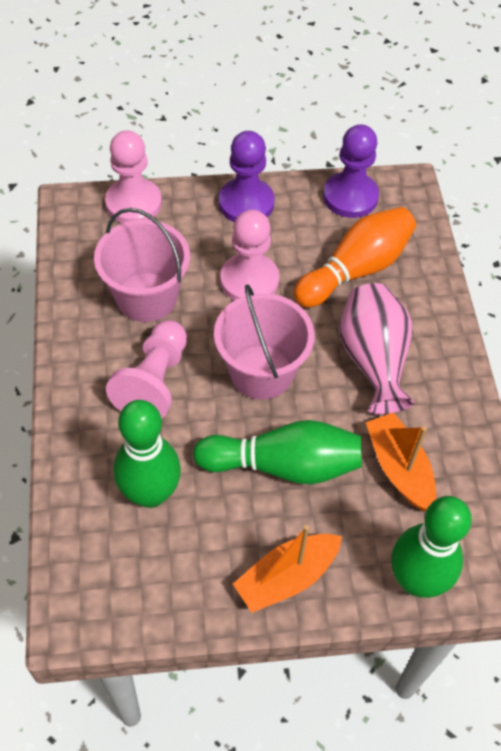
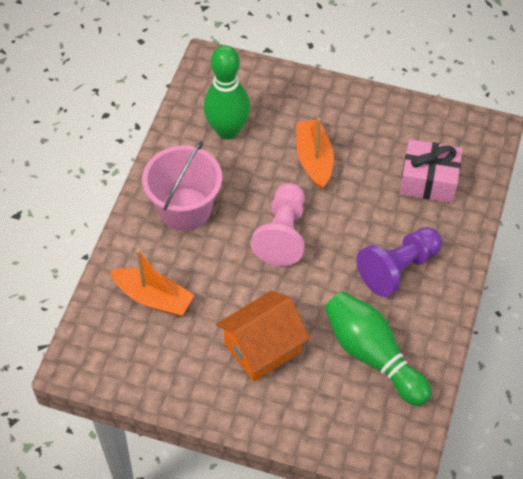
green bowling pin: [114,400,181,508] [193,420,362,484] [391,496,472,598] = 3 -> [204,45,250,140] [325,291,432,406] = 2
orange bowling pin: [294,207,416,307] = 1 -> none = 0
orange house: none = 0 -> [216,291,310,382] = 1
pink bucket: [94,208,190,322] [214,284,315,400] = 2 -> [142,141,222,231] = 1
pink gift: none = 0 -> [400,139,463,203] = 1
pink pawn: [105,130,162,223] [106,320,187,419] [220,210,279,300] = 3 -> [251,183,305,266] = 1
pink vase: [339,283,414,415] = 1 -> none = 0
purple pawn: [219,131,274,222] [323,124,379,218] = 2 -> [357,227,442,297] = 1

